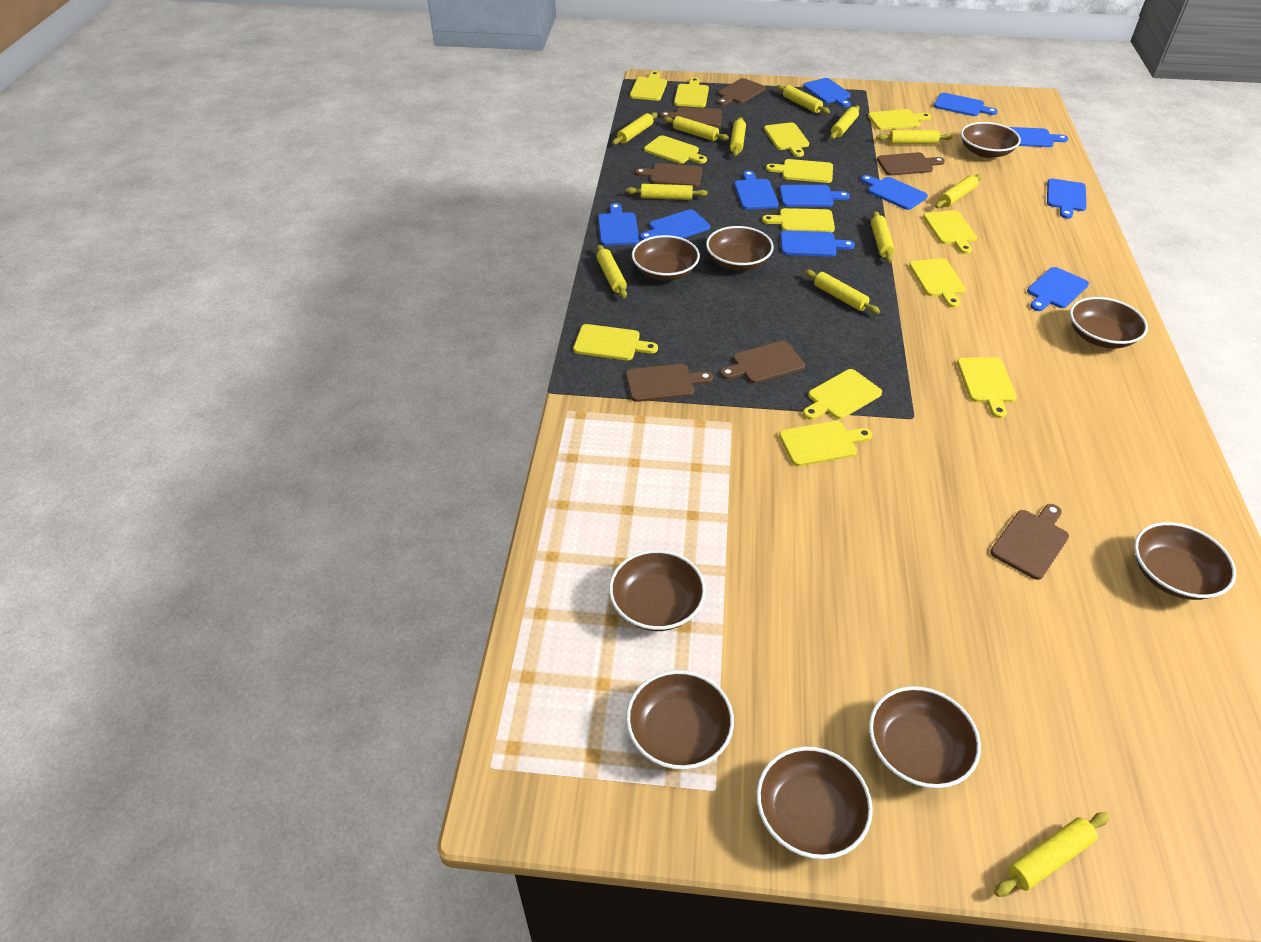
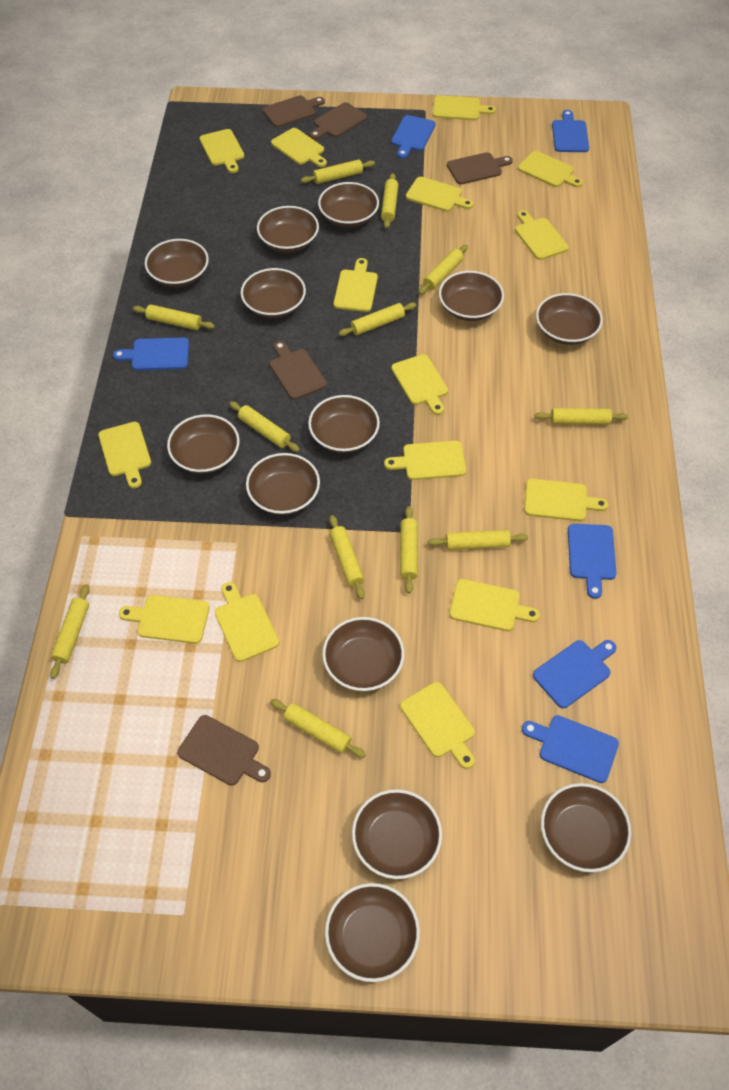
blue cutting board: [598,203,639,246] [640,209,710,240] [734,170,779,210] [779,185,850,207] [780,230,855,257] [803,78,851,107] [861,175,928,210] [934,93,998,116] [1009,127,1068,147] [1027,267,1089,311] [1047,179,1086,219] = 11 -> [113,338,189,370] [391,115,436,159] [522,715,619,783] [533,640,617,708] [552,110,589,152] [568,524,617,599] = 6
brown bowl: [609,550,706,631] [626,670,734,770] [632,235,700,281] [706,226,774,271] [757,746,873,859] [869,686,981,788] [961,122,1021,158] [1070,297,1148,348] [1134,522,1236,600] = 9 -> [145,239,209,287] [167,414,240,474] [241,268,306,318] [246,453,320,515] [257,206,319,252] [308,395,380,453] [318,182,379,227] [322,617,404,691] [325,883,420,982] [352,789,442,879] [439,271,504,321] [536,293,603,345] [541,783,631,872] = 13
brown cutting board: [626,364,713,402] [635,163,702,187] [660,107,722,127] [717,78,766,106] [720,341,805,383] [877,152,945,176] [990,504,1069,580] = 7 -> [177,715,271,786] [263,95,325,127] [270,341,327,400] [310,102,367,139] [447,152,513,185] = 5
yellow cutting board: [573,324,658,360] [630,71,667,101] [644,135,707,164] [674,77,709,107] [762,208,835,232] [764,122,809,157] [766,159,833,183] [779,421,873,466] [803,369,882,420] [868,109,931,130] [909,258,966,308] [923,210,977,254] [957,357,1017,418] = 13 -> [98,422,151,488] [119,595,210,644] [200,129,245,173] [215,582,279,662] [271,128,327,167] [334,258,378,312] [384,441,466,480] [391,354,448,415] [400,682,475,769] [406,177,474,212] [433,95,496,120] [450,579,540,631] [515,210,569,260] [518,151,583,187] [524,479,608,521] = 15

